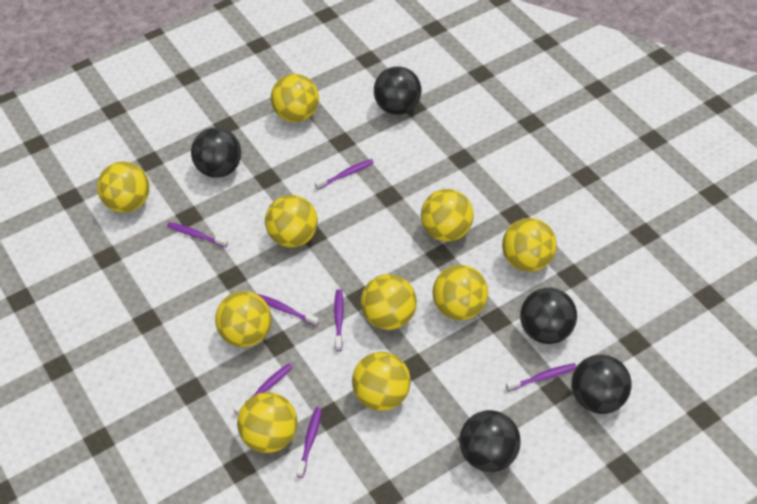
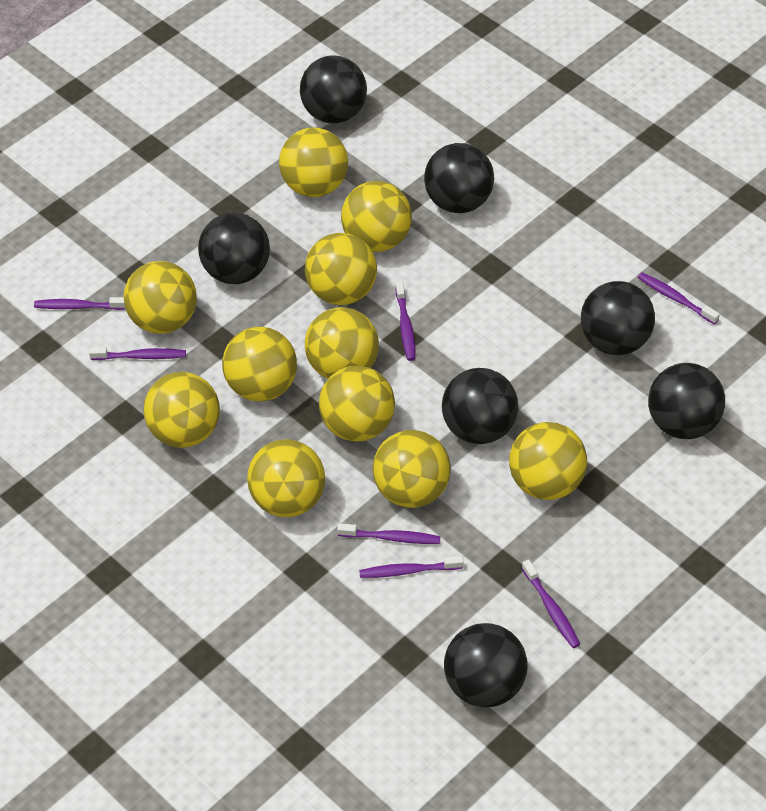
black ball: [191,127,241,178] [374,66,421,115] [459,410,521,472] [520,288,577,344] [571,355,631,414] = 5 -> [198,213,270,284] [300,56,367,123] [424,143,494,213] [442,368,518,444] [444,623,527,707] [581,281,655,355] [648,363,725,439] = 7
yellow ball: [97,162,149,213] [215,291,271,347] [237,392,298,453] [265,195,318,248] [271,74,319,122] [352,352,411,411] [361,274,417,330] [421,189,474,242] [433,265,488,320] [502,218,557,272] = 10 -> [124,261,197,334] [143,372,220,448] [222,327,297,402] [247,439,325,517] [279,128,348,197] [305,233,377,305] [305,307,379,379] [319,366,395,441] [341,181,412,252] [373,430,450,508] [509,422,587,500] = 11

